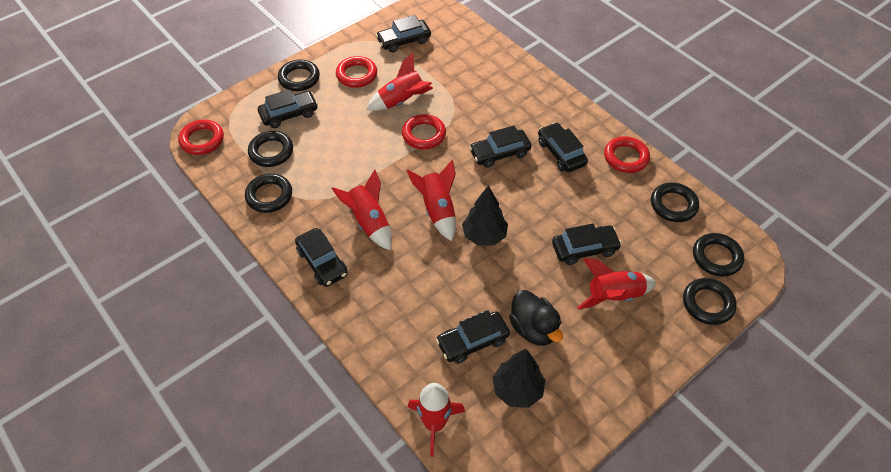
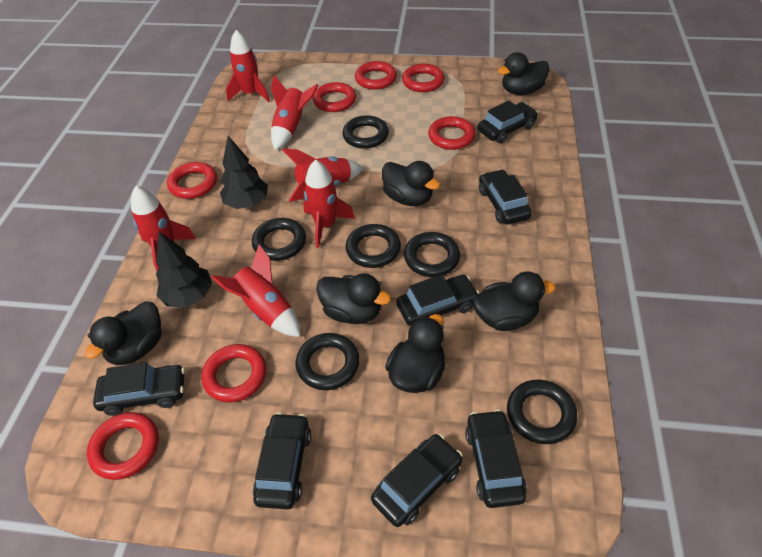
black duck: [509,290,563,346] = 1 -> [85,301,162,365] [316,273,391,324] [382,161,440,206] [385,314,445,393] [473,271,556,331] [497,52,549,95] = 6
red ring: [178,120,224,155] [336,56,377,88] [402,114,446,149] [604,136,650,173] = 4 -> [87,412,159,480] [167,162,217,199] [201,344,266,403] [313,82,356,112] [355,61,397,90] [402,64,445,92] [428,116,476,150] = 7
red rocket: [332,169,392,251] [366,53,433,111] [406,160,456,241] [408,383,465,457] [577,258,656,309] = 5 -> [131,186,196,271] [211,244,300,337] [226,30,270,102] [271,75,318,150] [283,149,363,202] [303,159,355,248] = 6

